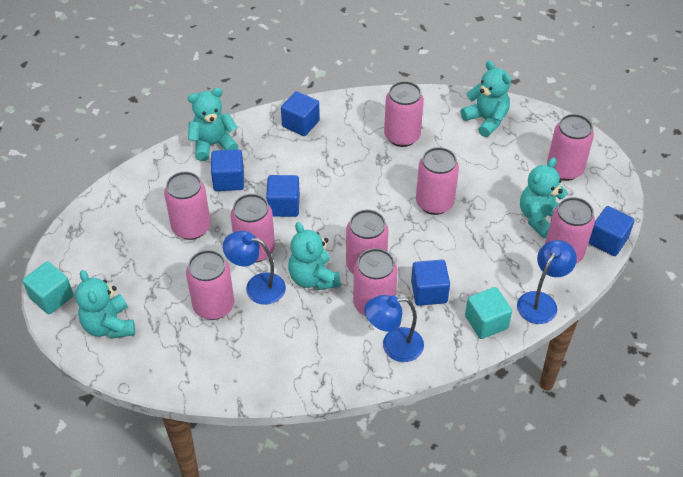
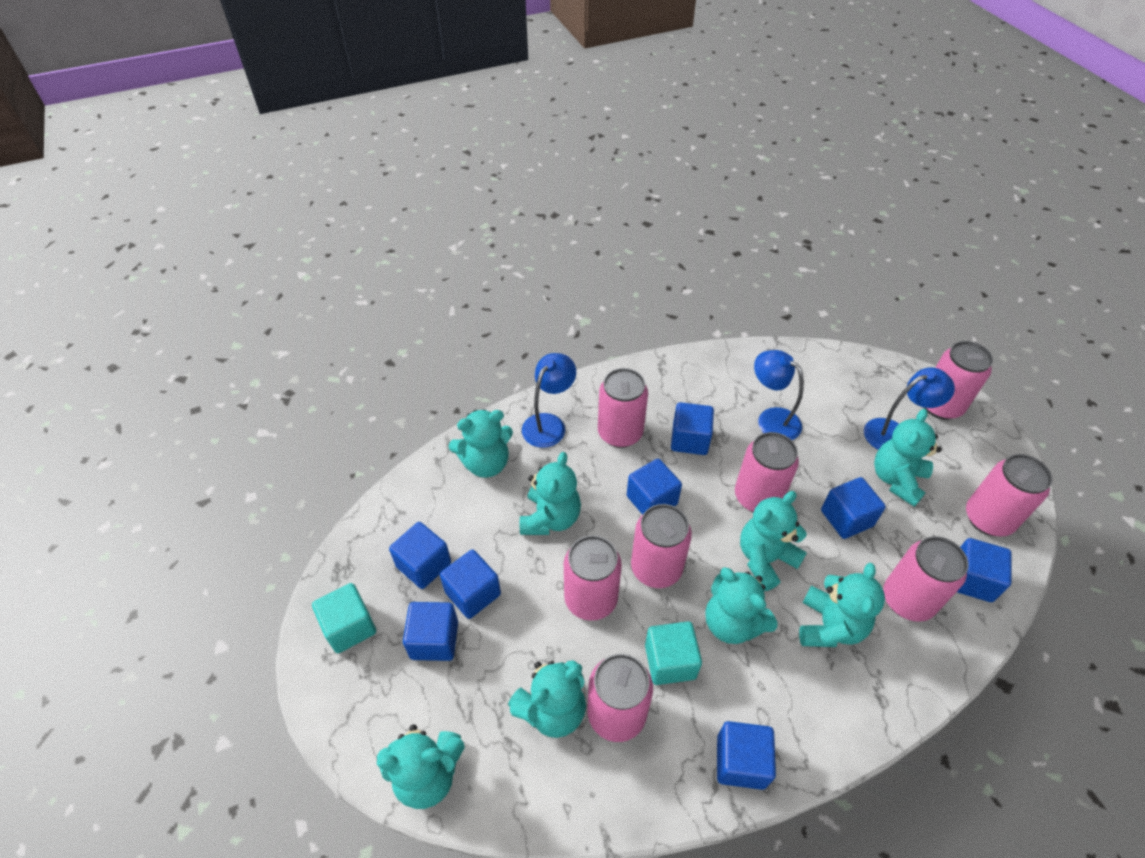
blue cube: [211,149,244,191] [266,175,300,217] [281,91,320,136] [411,260,450,306] [589,206,635,256] = 5 -> [389,522,451,589] [403,602,458,661] [440,550,501,619] [627,459,682,515] [671,402,714,455] [717,721,776,790] [821,477,886,539] [957,538,1012,602] = 8
pink can: [164,172,211,240] [186,250,234,320] [231,194,275,262] [346,210,388,274] [353,248,398,316] [384,81,424,147] [416,147,459,215] [545,197,595,263] [547,114,594,181] = 9 -> [564,535,622,621] [587,654,653,742] [598,368,648,448] [631,504,692,588] [735,432,799,512] [883,536,968,622] [924,341,993,420] [966,454,1052,536] = 8
turquoise teddy bear: [75,270,135,339] [188,88,238,161] [288,222,341,290] [461,61,511,137] [520,158,567,238] = 5 -> [377,724,465,809] [449,409,513,478] [508,660,586,738] [520,452,581,535] [705,567,778,644] [740,491,807,591] [799,563,885,647] [874,409,942,507] = 8

